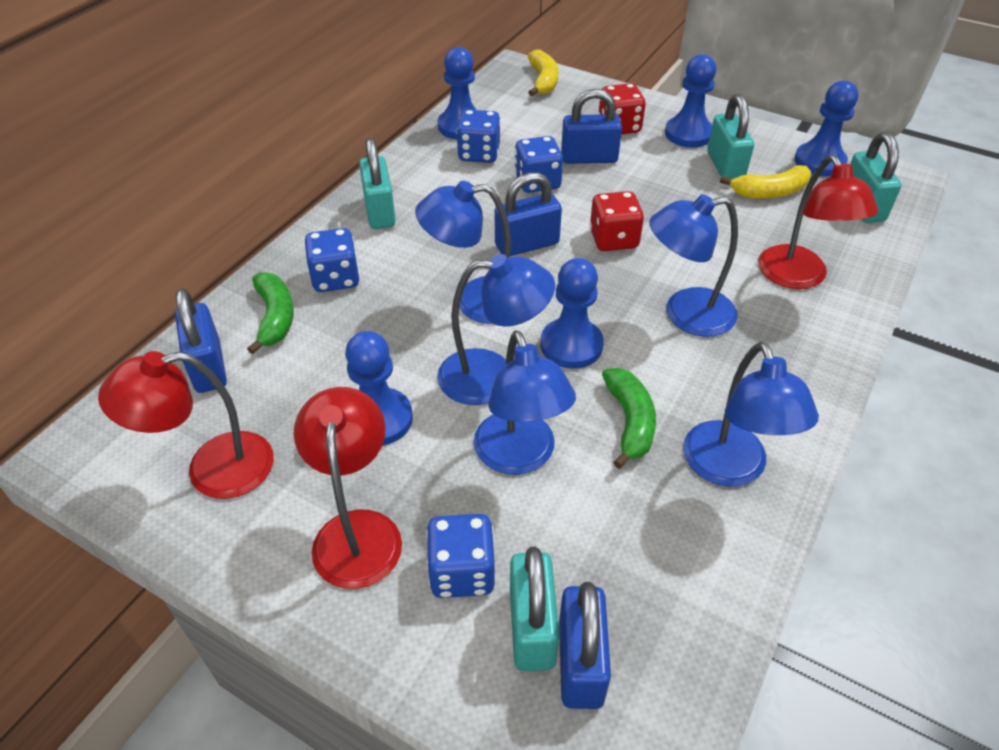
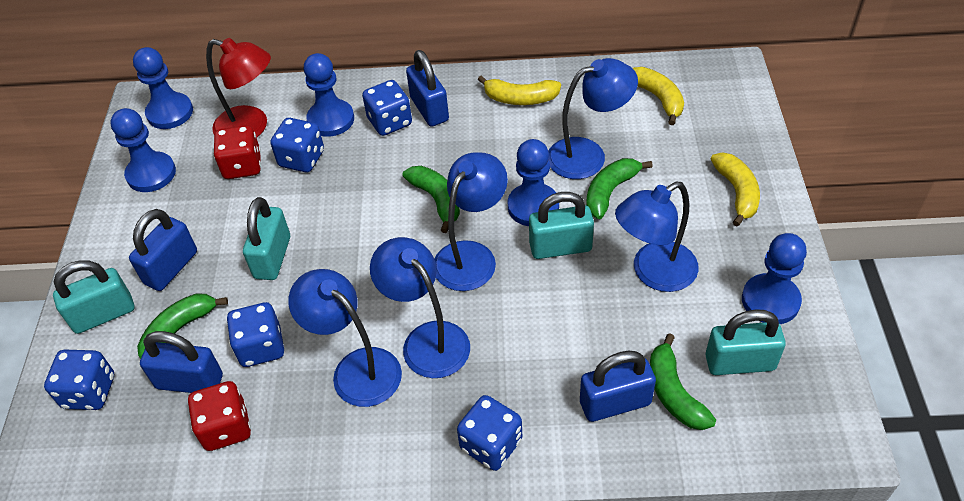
blue dice: [305,228,360,292] [426,514,496,598] [456,110,501,163] [514,136,563,193] = 4 -> [44,350,114,410] [227,302,284,367] [270,118,324,172] [362,80,412,136] [457,395,522,471] = 5
green banana: [247,272,294,354] [602,368,656,469] = 2 -> [137,293,228,359] [403,166,460,233] [586,158,653,219] [650,333,716,430] = 4
red lamp: [98,351,274,499] [294,387,402,589] [758,155,878,289] = 3 -> [206,38,271,138] = 1
yellow banana: [528,50,558,96] [720,165,811,199] = 2 -> [478,76,561,105] [633,67,684,125] [711,153,760,227] = 3

